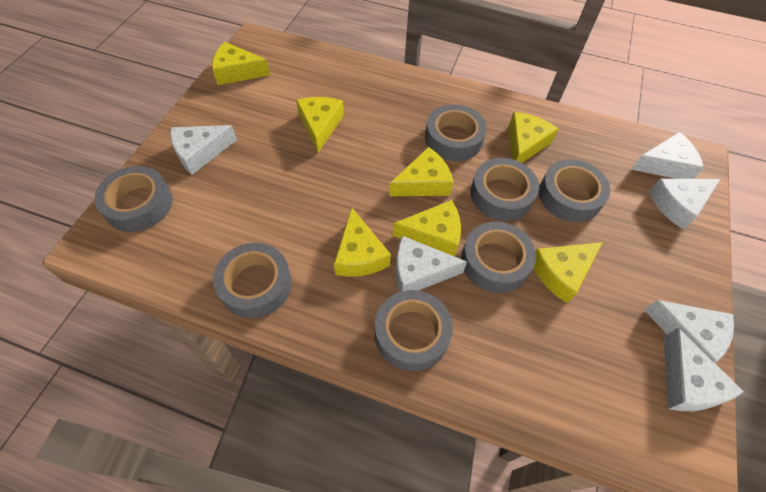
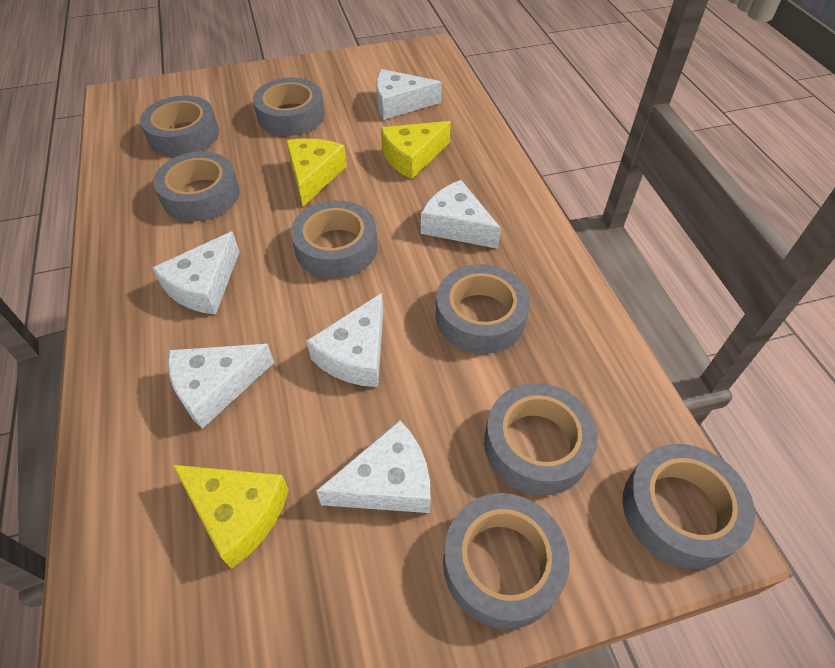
grey tape: [94,166,173,232] [213,243,292,318] [374,290,453,371] [425,104,487,161] [461,222,536,293] [470,158,539,221] [539,159,610,222] = 7 -> [140,96,219,157] [153,151,240,221] [253,78,325,136] [291,200,378,279] [436,264,530,354] [443,493,570,629] [484,383,598,496] [623,444,755,569] = 8
yellow cheese: [212,42,270,85] [296,97,344,153] [334,208,391,277] [389,147,454,196] [393,200,461,257] [508,112,559,163] [533,242,603,303] = 7 -> [173,465,289,569] [286,138,347,206] [381,121,451,179] = 3

